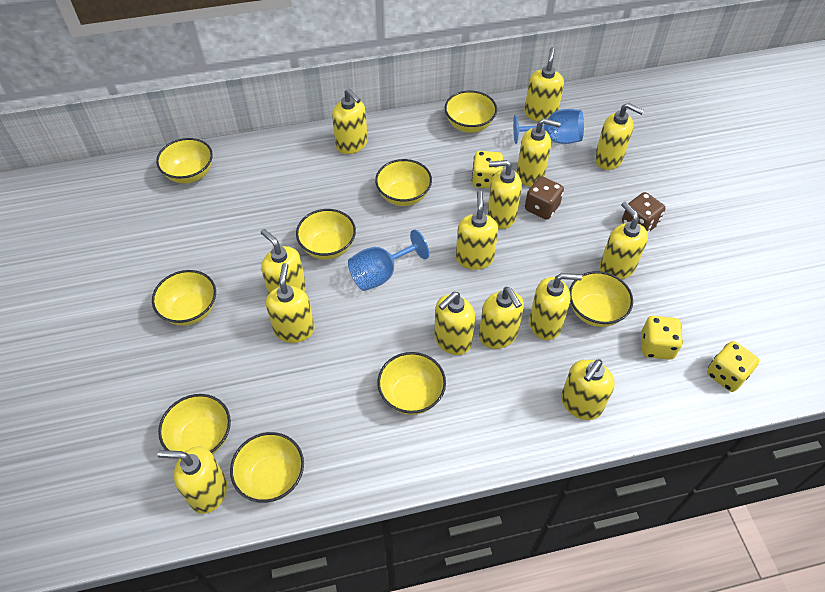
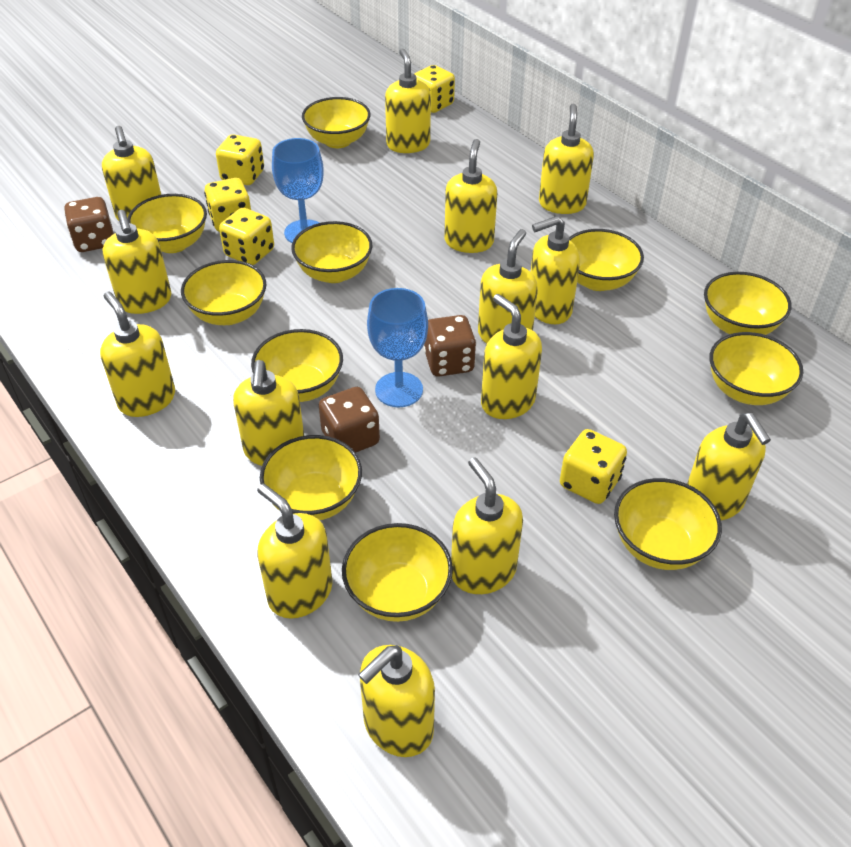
brown dice: [525,176,564,220] [622,192,665,233] = 2 -> [64,197,114,252] [319,387,380,453] [424,315,476,377] = 3
yellow bowl: [152,270,216,326] [156,138,213,184] [158,394,231,454] [230,432,304,503] [296,209,356,260] [375,159,432,206] [377,352,446,415] [445,91,497,133] [569,271,633,327] = 9 -> [128,194,207,253] [181,260,267,325] [251,329,343,402] [260,435,362,520] [291,221,372,283] [302,97,371,148] [342,523,453,622] [569,229,644,291] [614,478,722,570] [704,272,792,335] [709,332,803,405] = 11
yellow dice: [472,151,503,188] [641,316,683,360] [707,341,759,392] = 3 -> [204,178,251,232] [216,134,264,185] [219,208,274,265] [415,65,455,113] [560,429,627,504] = 5

